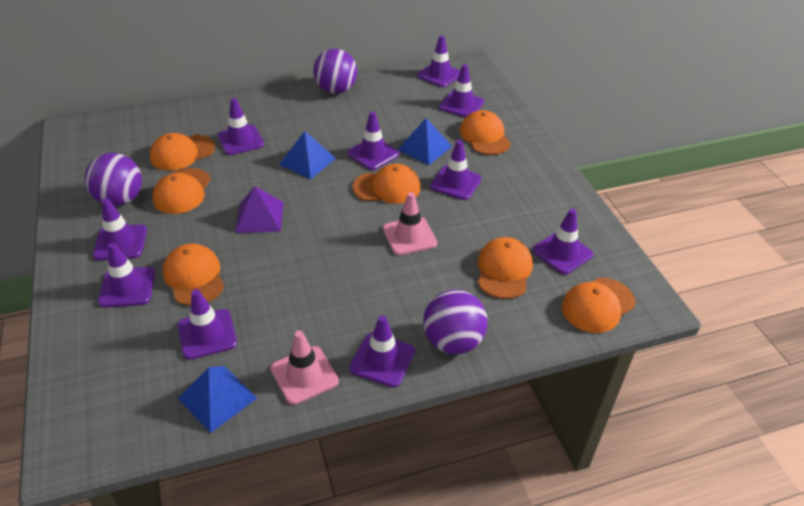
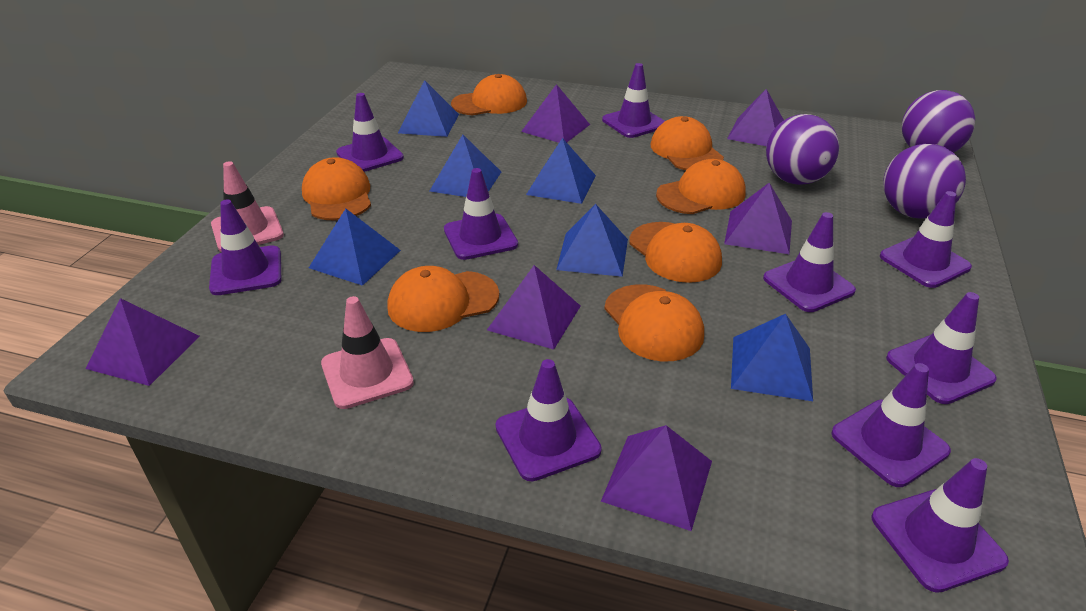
blue pyramid: [178,366,257,433] [279,131,336,179] [397,118,452,165] = 3 -> [309,208,401,286] [398,80,459,137] [430,135,501,197] [526,138,596,204] [556,204,628,277] [731,314,813,401] = 6
purple pyramid: [235,186,284,233] = 1 -> [86,298,200,386] [487,265,580,349] [521,84,590,143] [601,425,712,531] [724,183,792,254] [727,89,784,146] = 6

